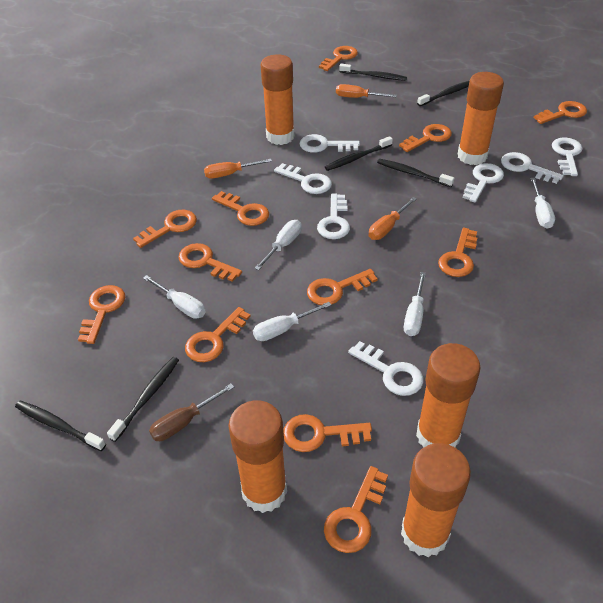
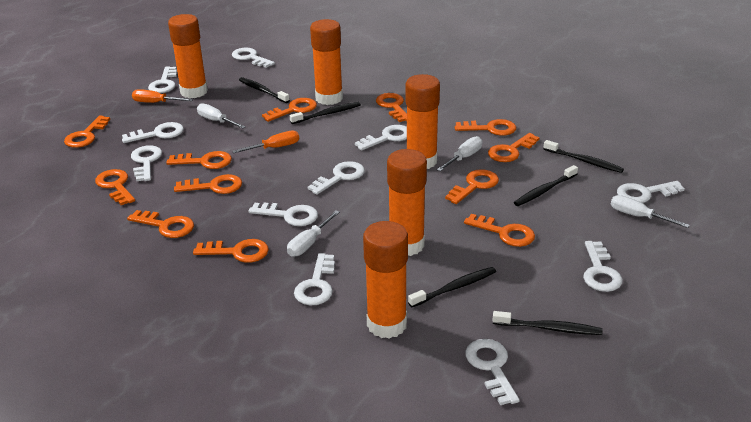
brown screwdriver: [149,384,234,441] = 1 -> none = 0
orange screwdriver: [204,159,272,179] [336,84,397,98] [369,197,417,240] = 3 -> [132,89,193,103] [232,131,299,153] = 2
white key: [274,163,332,194] [300,134,360,153] [317,194,350,239] [348,341,423,396] [463,163,504,202] [501,152,564,184] [552,137,582,176] = 7 -> [122,122,184,143] [131,145,162,182] [148,66,177,93] [232,48,275,68] [248,202,318,226] [294,253,335,306] [308,161,365,195] [355,125,407,151] [465,339,520,405] [583,241,623,292] [617,181,685,203] = 11
white screwdriver: [143,275,206,319] [253,302,331,341] [254,220,302,270] [404,272,426,336] [530,178,555,229] = 5 -> [197,103,246,129] [287,210,340,257] [437,136,482,171] [611,195,690,228] = 4

